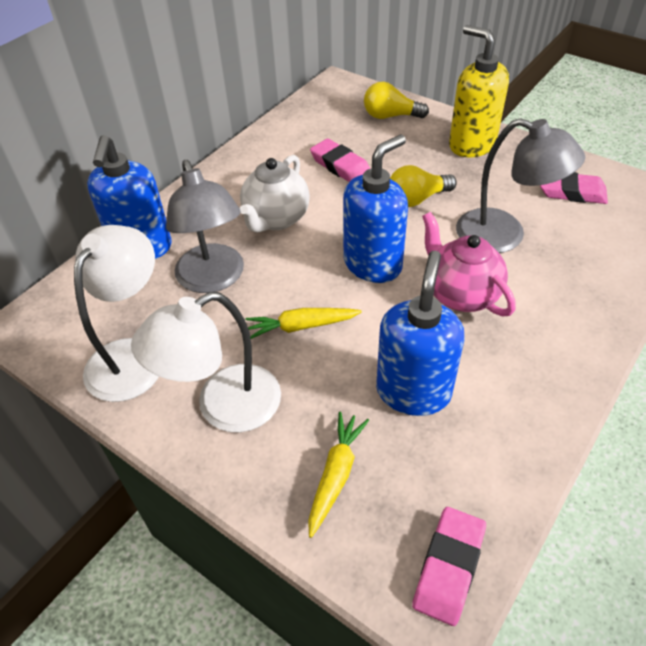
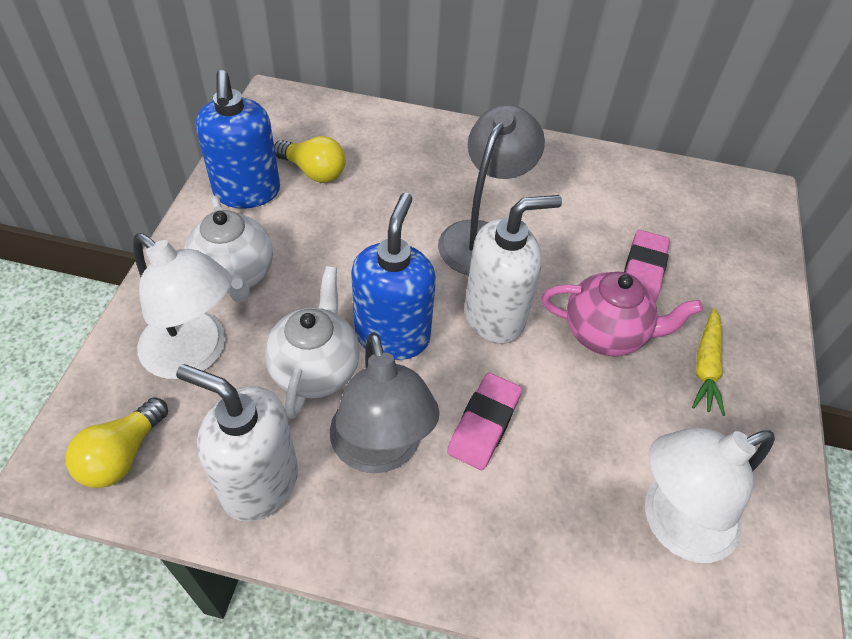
blue soap dispenser: [87,135,172,259] [343,134,408,283] [376,251,465,416] = 3 -> [196,70,280,208] [351,193,436,360] = 2
pink eraser: [310,139,370,182] [412,507,486,626] [540,172,608,204] = 3 -> [447,373,522,470] [624,230,670,302] = 2
white soap dispenser: none = 0 -> [176,364,298,522] [464,195,562,344] = 2
white teapot: [240,155,310,233] = 1 -> [185,196,273,303] [264,266,360,419] = 2
yellow carrot: [245,308,362,339] [308,411,369,538] = 2 -> [692,308,725,416] = 1
yellow soap dispenser: [449,25,509,158] = 1 -> none = 0

